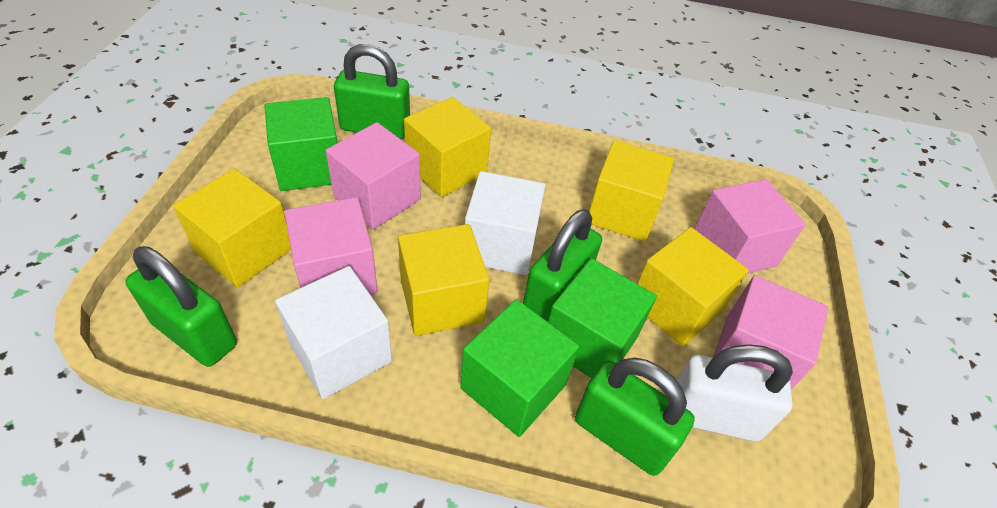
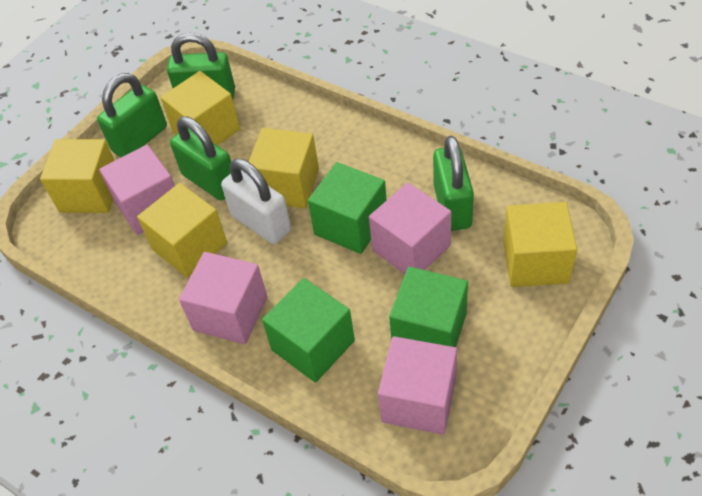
white cube: [275,266,392,399] [465,171,546,275] = 2 -> none = 0

